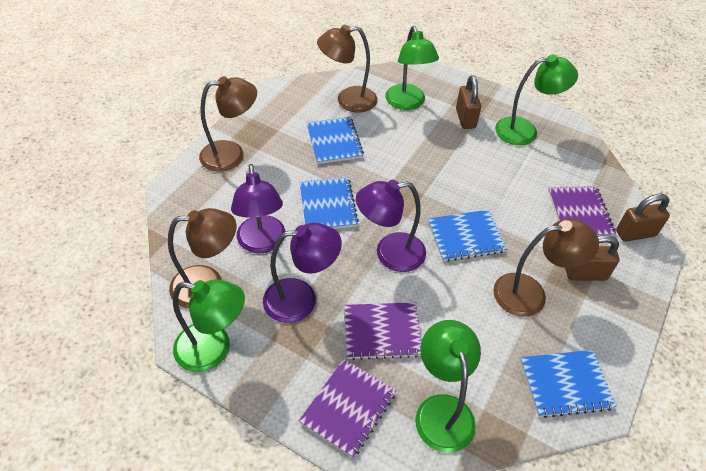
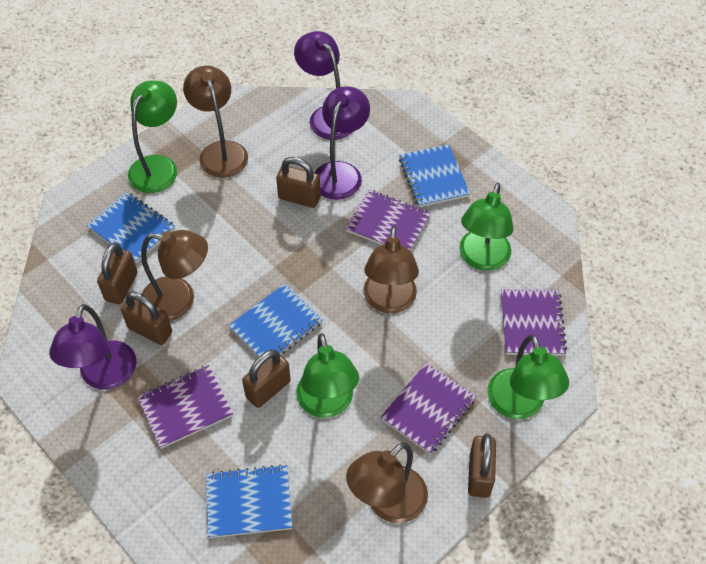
brown padlock: [456,75,481,129] [565,235,620,281] [616,194,670,242] = 3 -> [97,243,137,304] [121,291,172,345] [242,350,291,408] [276,157,321,208] [468,434,496,498] = 5
purple notebook: [299,359,396,458] [344,302,421,360] [548,186,616,236] = 3 -> [137,365,233,449] [345,190,431,251] [381,363,476,454] [501,289,567,355] = 4

